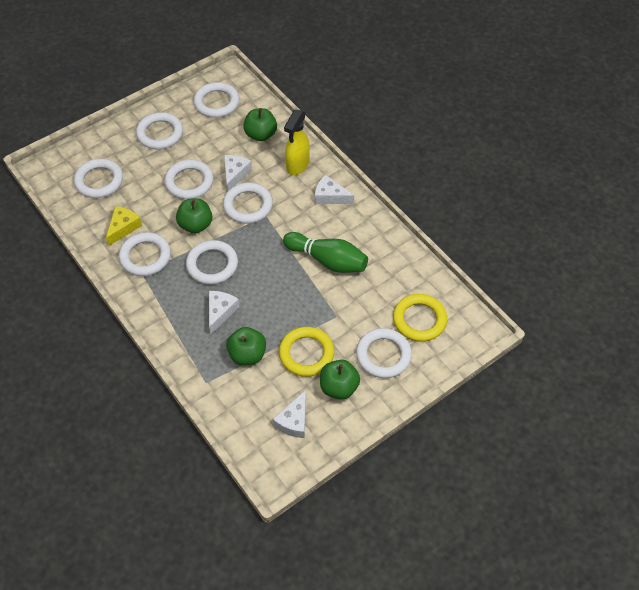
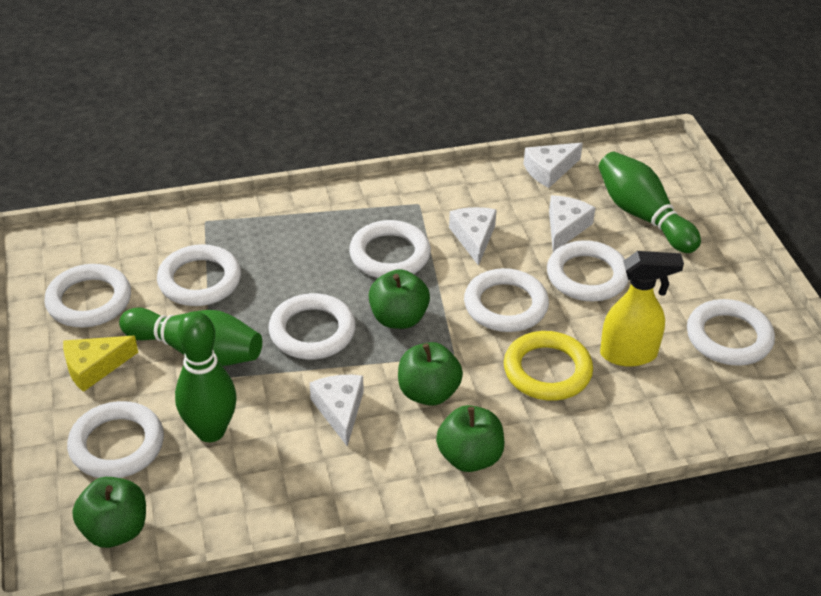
green bowling pin: [283,232,368,273] = 1 -> [119,307,262,366] [175,311,237,442] [599,152,701,253] = 3
yellow ring: [279,327,334,377] [393,294,447,342] = 2 -> [504,331,593,401] = 1

